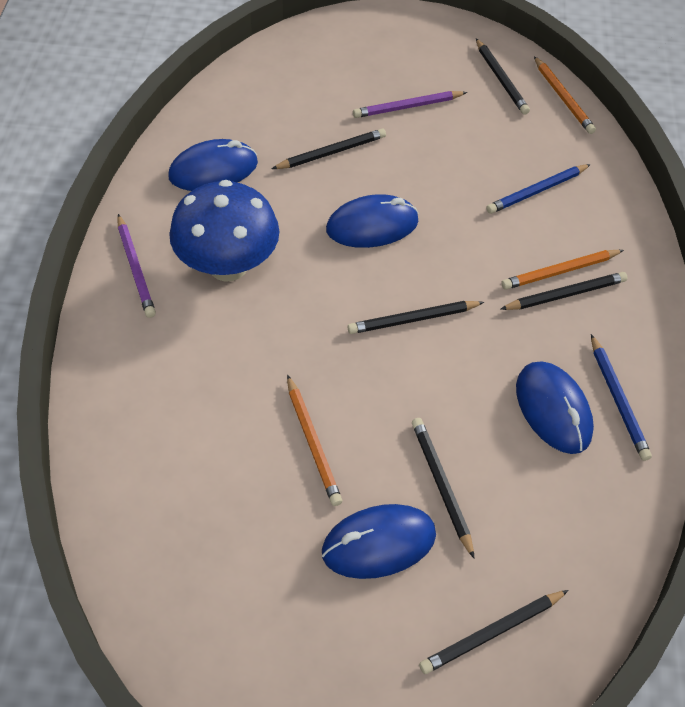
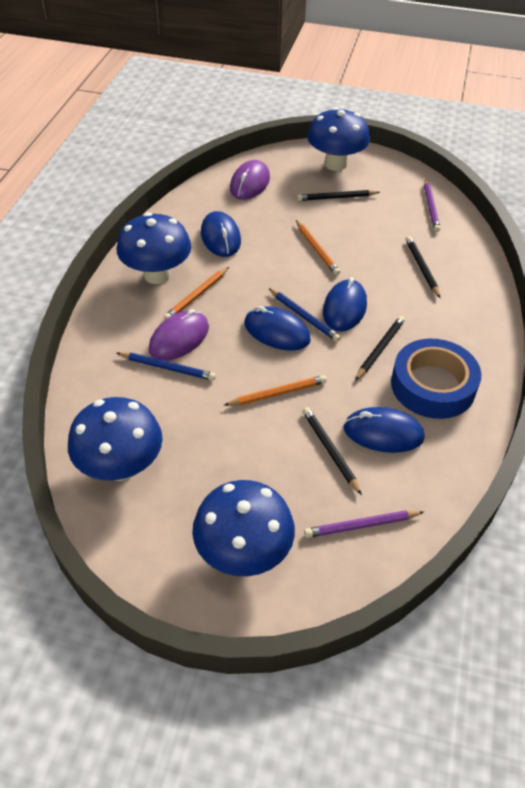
black pencil: [271,128,386,169] [348,301,484,334] [412,418,475,559] [419,590,569,674] [476,39,530,115] [501,272,627,310] = 6 -> [297,190,380,201] [302,407,362,495] [355,316,405,381] [405,236,440,298] = 4
blue mushroom: [169,180,279,281] = 1 -> [68,397,163,481] [117,212,191,284] [192,480,295,576] [307,107,370,171] = 4
blue tape: none = 0 -> [391,339,481,419] = 1
purple mouse: none = 0 -> [149,309,209,361] [230,160,270,200] = 2

